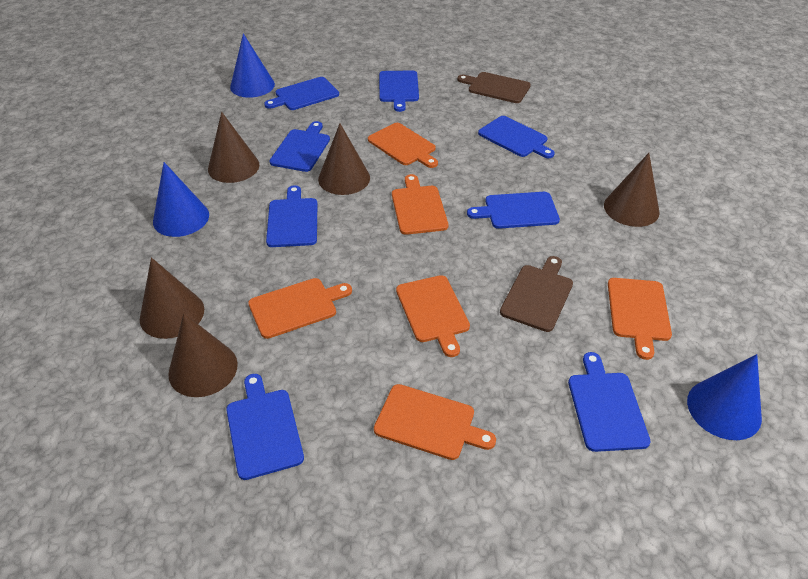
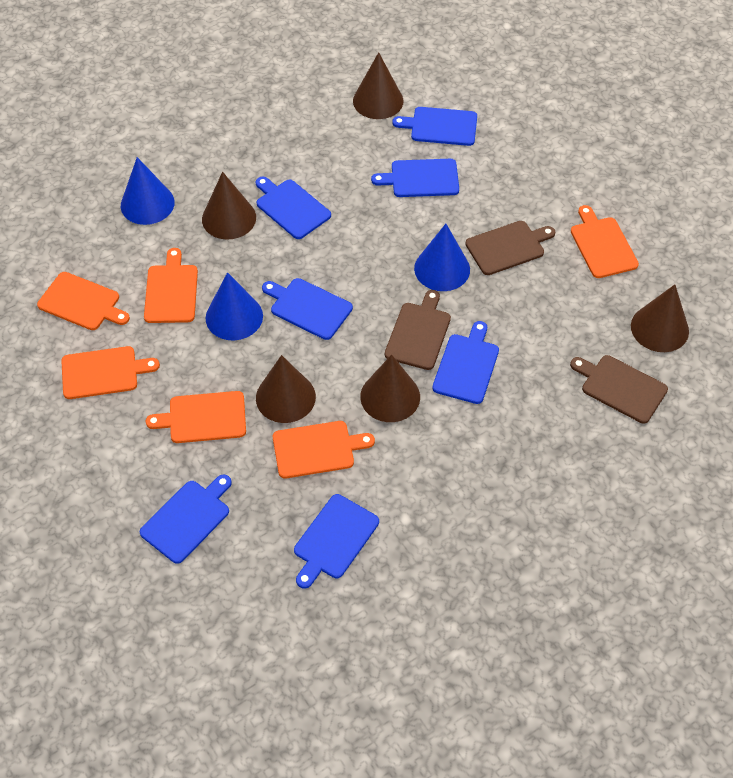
blue cutting board: [226,374,304,480] [264,77,339,110] [266,185,317,247] [270,121,330,172] [379,70,419,112] [467,192,560,229] [478,116,555,158] [568,352,651,452] = 8 -> [140,475,232,564] [255,177,331,239] [262,278,353,340] [294,494,379,589] [371,159,459,197] [392,107,477,146] [432,321,499,404] = 7
brown cutting board: [457,72,531,103] [500,256,573,332] = 2 -> [385,290,451,370] [465,221,556,275] [570,355,668,424] = 3

